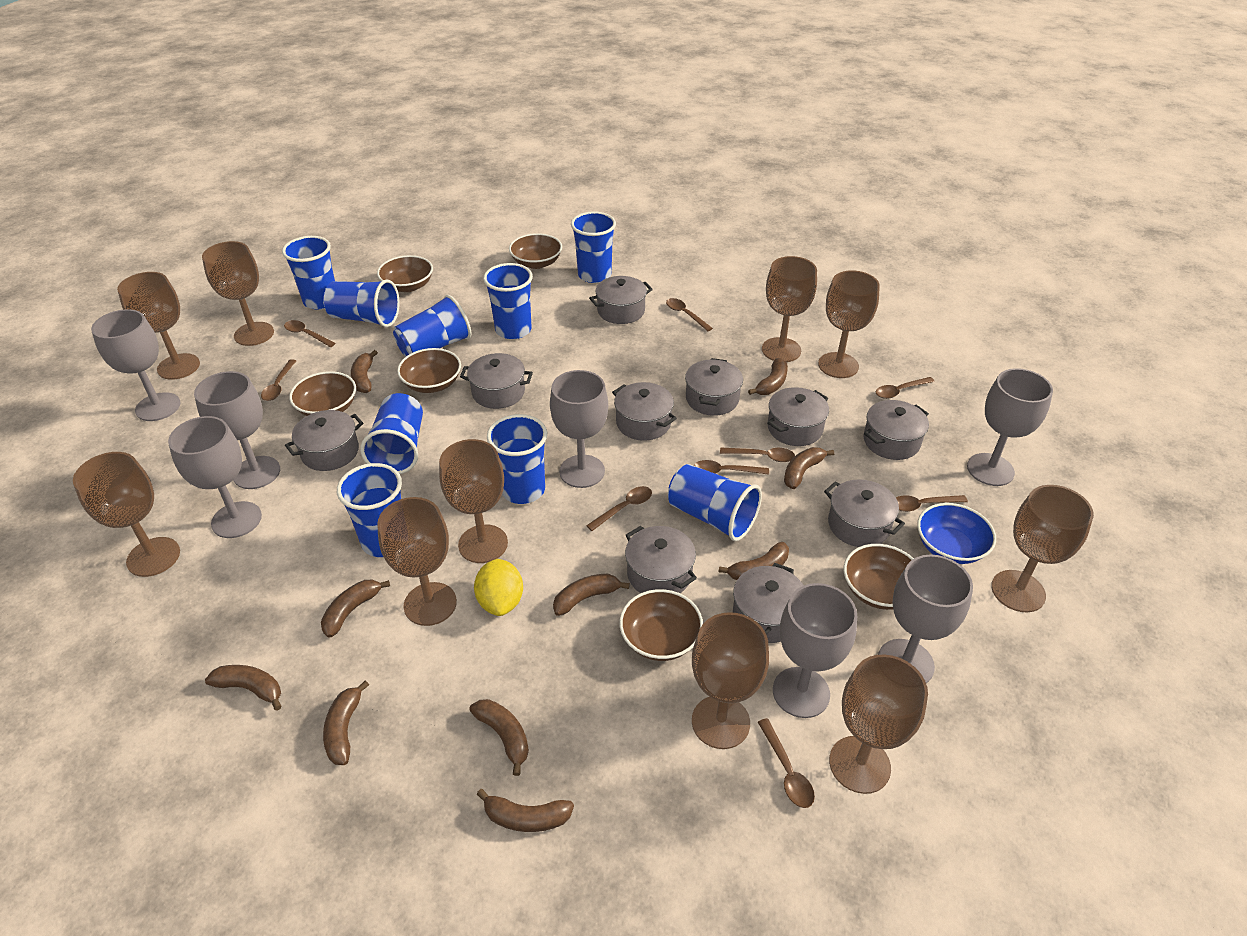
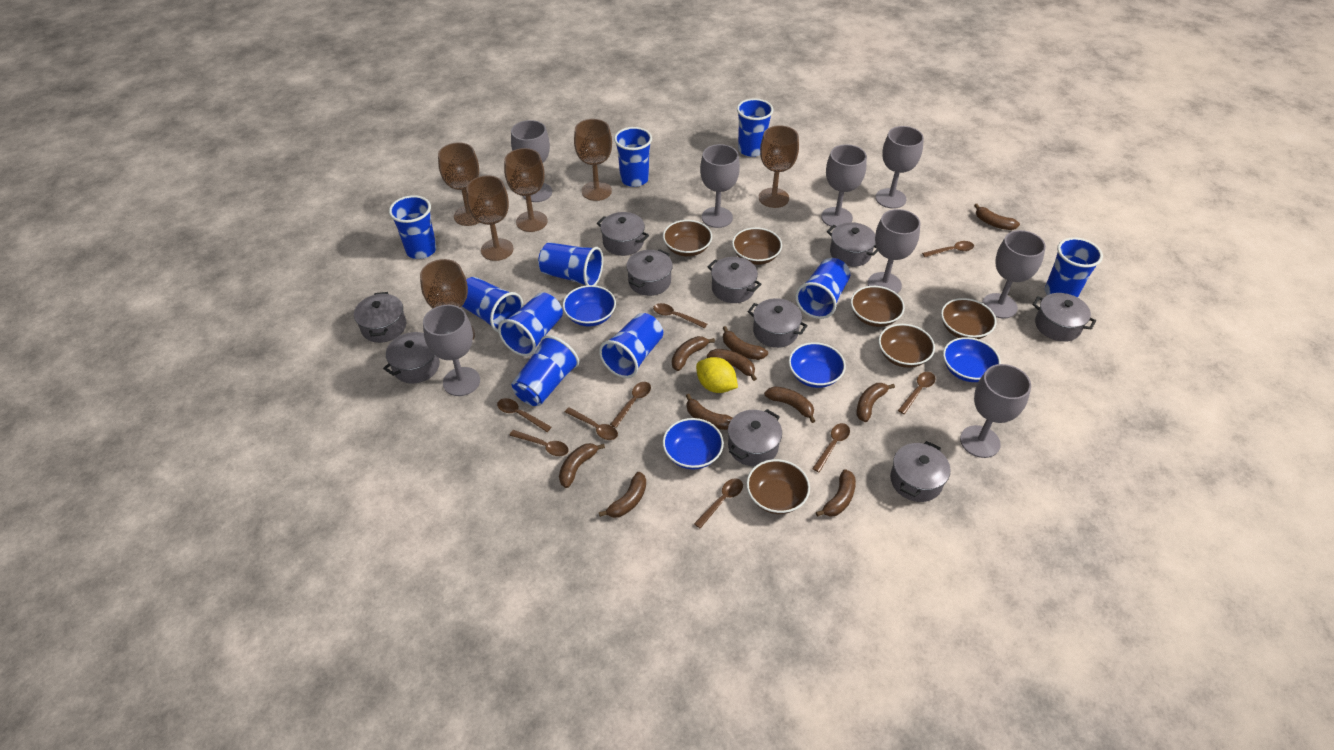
blue bowl: [917,503,996,564] = 1 -> [563,285,616,327] [663,418,724,469] [789,342,846,388] [943,337,1001,382] = 4
blue cup: [282,236,335,309] [323,279,400,327] [337,463,402,557] [360,393,423,474] [393,295,471,357] [483,263,533,339] [487,414,547,504] [571,211,616,283] [668,464,762,541] = 9 -> [389,195,437,259] [462,277,523,332] [498,292,563,356] [512,335,579,406] [538,242,603,285] [599,313,663,378] [614,127,652,187] [737,98,774,157] [795,258,850,319] [1045,237,1103,298] = 10
brown goblet: [73,452,180,577] [117,272,200,380] [202,241,274,346] [377,497,457,626] [439,439,508,563] [692,612,769,749] [762,256,817,362] [818,270,880,378] [829,654,928,794] [991,485,1094,612] = 10 -> [420,259,475,339] [438,142,480,226] [466,176,514,261] [504,148,548,232] [574,119,612,201] [759,125,799,208] = 6
grey goblet: [91,309,180,421] [168,416,262,538] [194,371,280,489] [550,370,608,488] [773,583,857,718] [878,554,973,683] [967,368,1053,486] = 7 -> [423,305,480,396] [511,120,552,202] [700,144,740,228] [821,144,867,227] [868,209,921,293] [875,126,924,209] [960,364,1031,458] [982,230,1046,319] = 8

